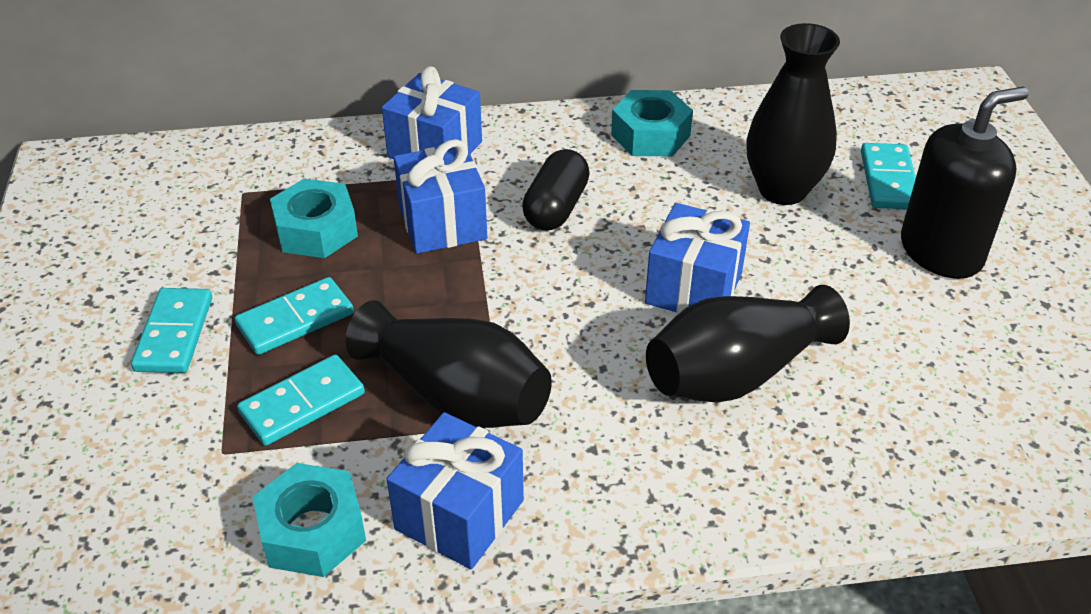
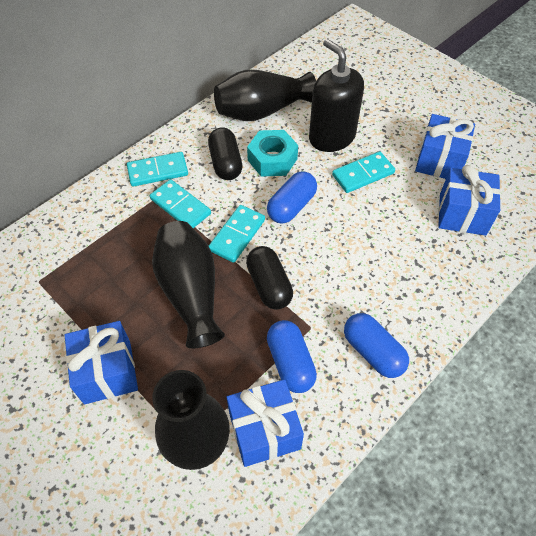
black capsule: [522,149,590,231] = 1 -> [208,127,242,180] [246,246,293,310] = 2
blue capsule: none = 0 -> [267,171,317,224] [267,320,317,393] [344,313,409,378] = 3
turquoise nut: [253,463,366,577] [270,178,358,258] [611,90,693,156] = 3 -> [247,130,298,176] = 1

